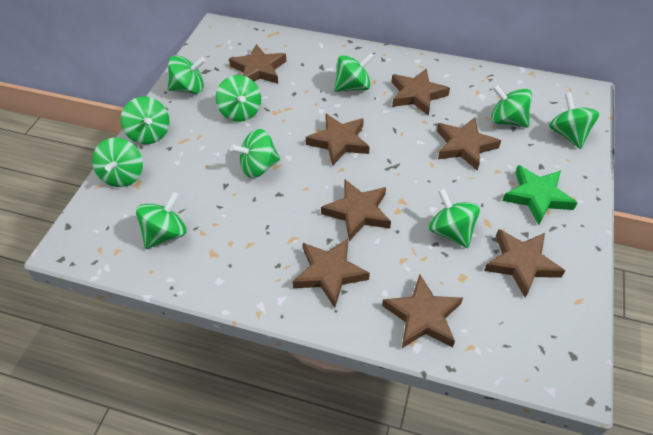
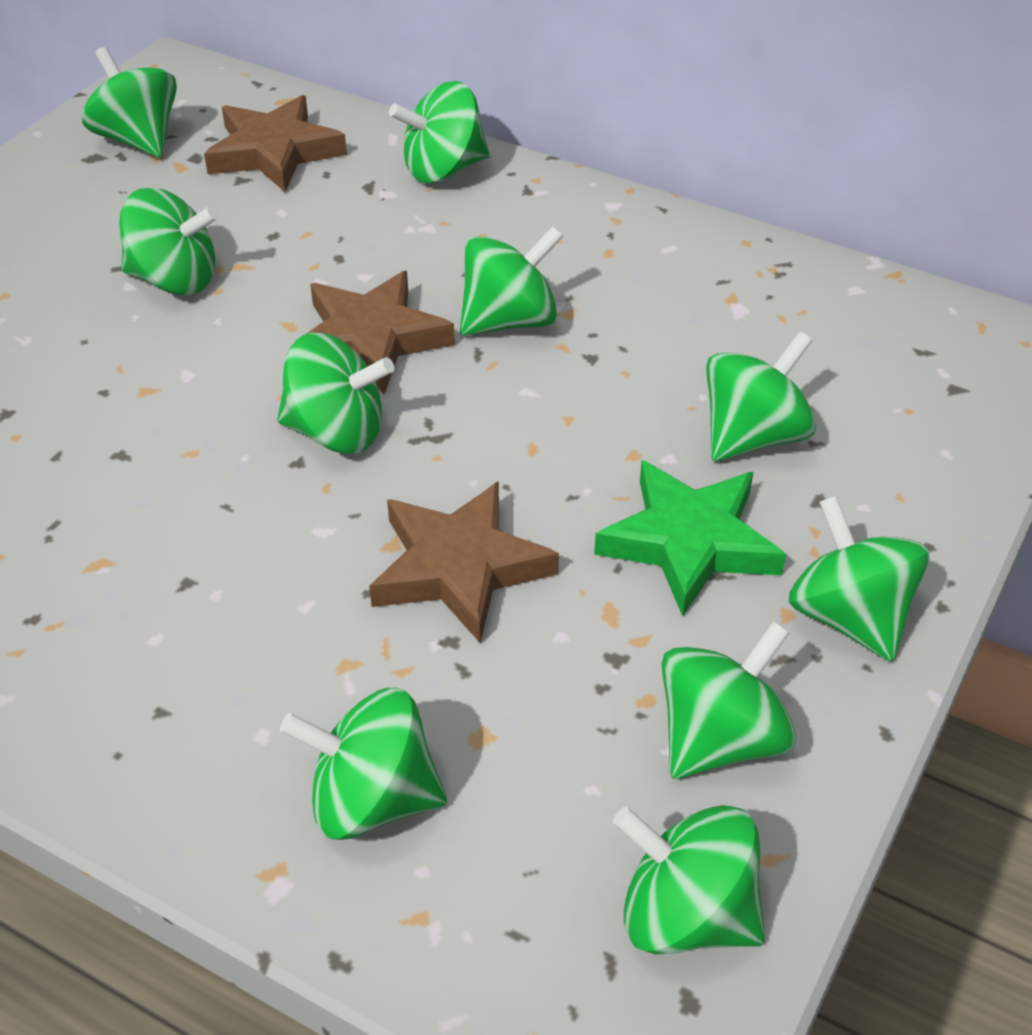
brown star: [229,44,287,84] [292,238,370,308] [306,114,370,166] [321,179,391,241] [382,275,463,348] [391,69,450,116] [437,117,501,171] [484,229,565,298] = 8 -> [204,95,347,192] [306,271,455,394] [369,481,559,643] = 3

